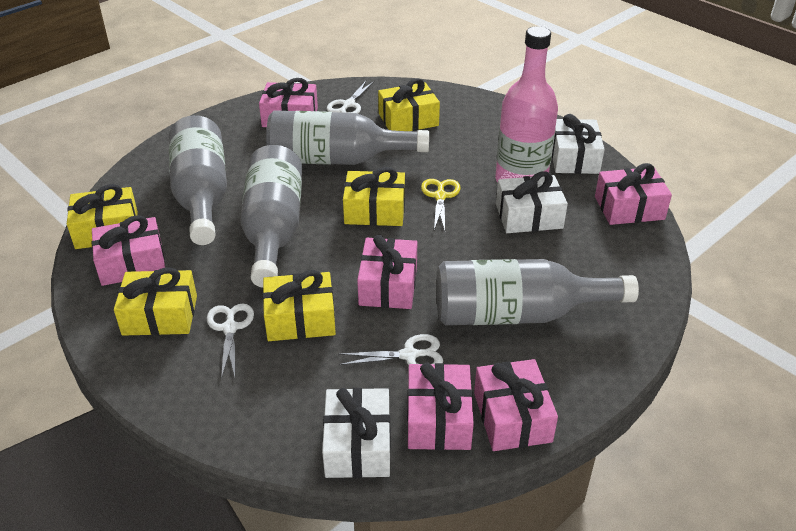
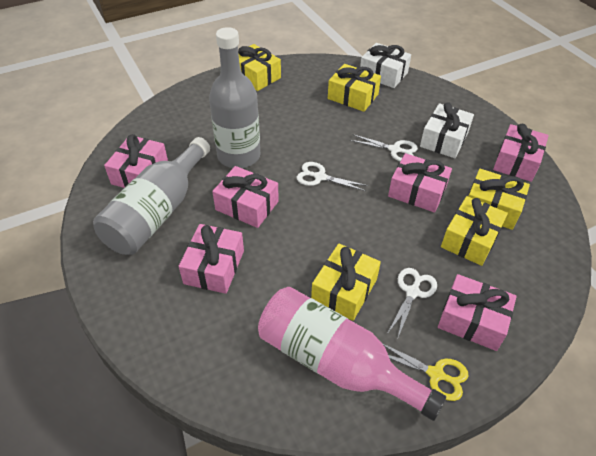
grey bottle: [169,115,227,245] [240,145,302,288] [266,110,429,165] [436,259,639,325] = 4 -> [93,137,210,255] [209,27,260,168] = 2
white gift: [322,388,391,478] [496,171,568,233] [552,114,605,174] = 3 -> [360,43,411,88] [420,102,474,158] = 2

